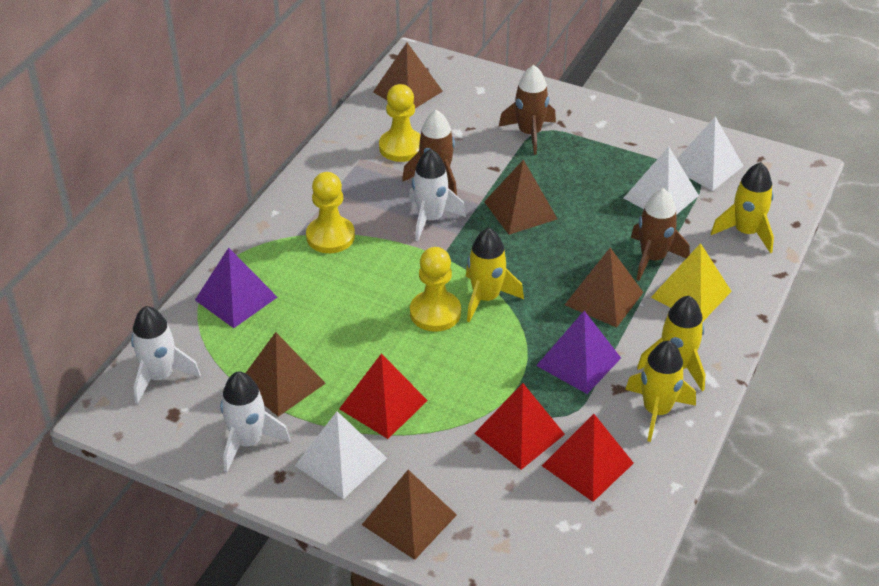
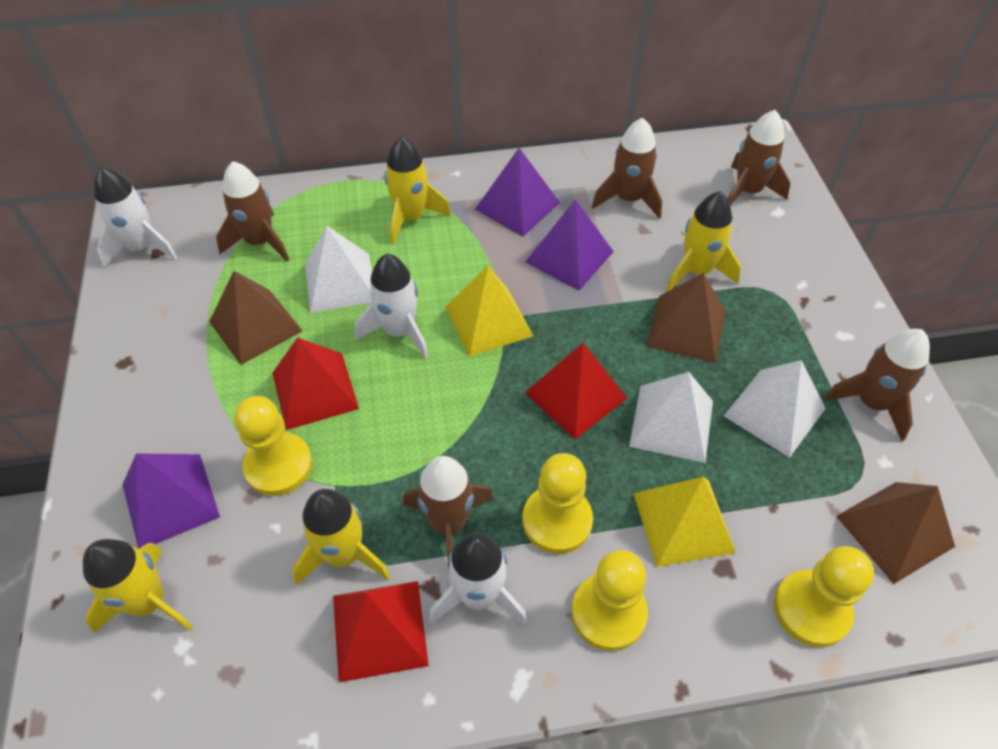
brown pyramid: [246,332,326,417] [362,470,457,560] [373,43,443,108] [484,159,557,235] [565,248,644,328] = 5 -> [209,271,302,365] [646,273,726,363] [836,482,955,584] = 3
brown rocket: [402,110,457,195] [499,65,556,155] [631,188,690,281] = 3 -> [216,161,290,261] [403,456,493,568] [592,118,662,219] [728,110,791,206] [824,329,930,441] = 5
purple pyramid: [195,248,277,328] [536,311,621,394] = 2 -> [122,453,220,548] [475,148,560,237] [526,199,614,291] = 3
yellow pawn: [306,172,355,253] [379,84,421,162] [410,247,461,332] = 3 -> [234,396,312,496] [522,453,593,554] [571,550,648,651] [774,546,874,647] = 4
yellow pyramid: [651,243,732,321] = 1 -> [445,266,533,357] [633,477,736,567] = 2

